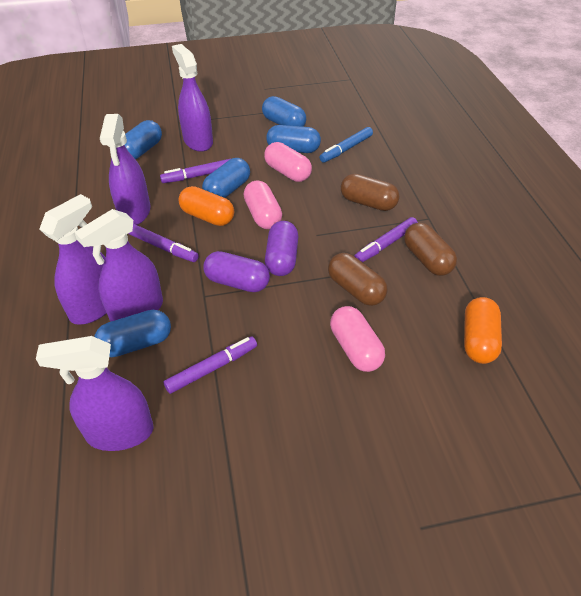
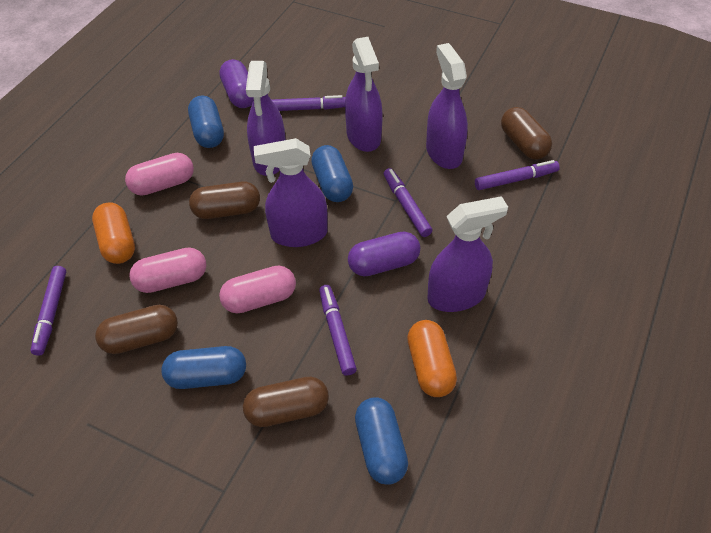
blue capsule: [94,310,171,357] [125,120,162,160] [202,158,250,198] [262,96,306,127] [266,125,321,153] = 5 -> [161,346,246,389] [188,95,224,148] [311,145,353,202] [355,397,408,485] = 4
blue marker: [319,127,373,163] = 1 -> none = 0
brown capsule: [328,253,388,306] [341,174,400,211] [404,223,457,276] = 3 -> [95,305,178,354] [189,182,260,219] [243,377,329,427] [501,107,552,159] = 4
purple marker: [128,224,199,262] [160,159,230,183] [164,336,257,394] [354,217,418,262] = 4 -> [30,266,66,356] [272,95,345,111] [319,285,357,376] [384,168,432,237] [475,160,560,190] = 5

